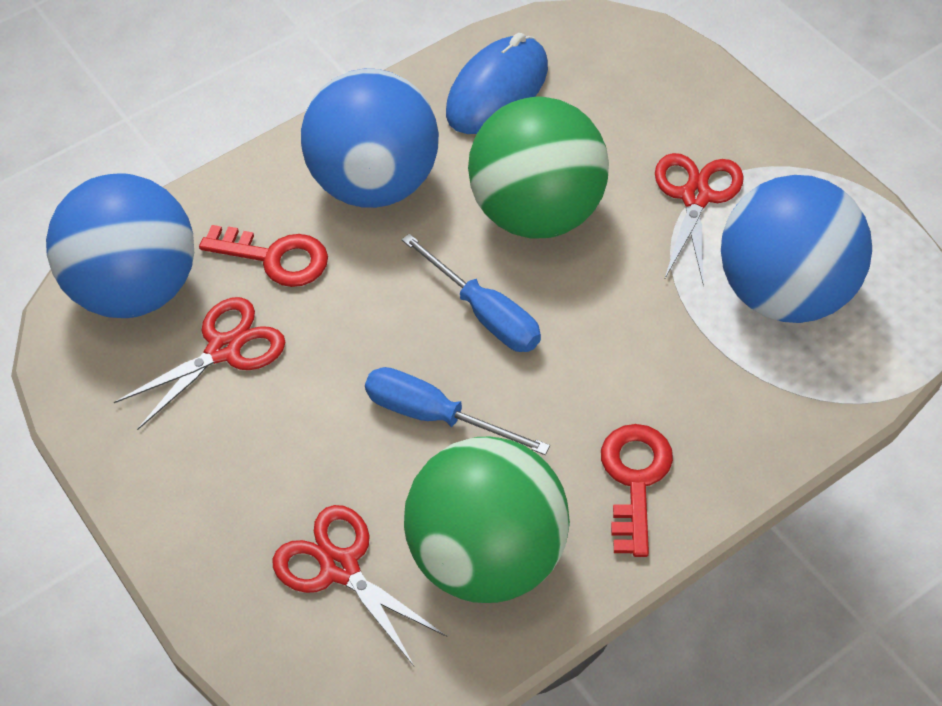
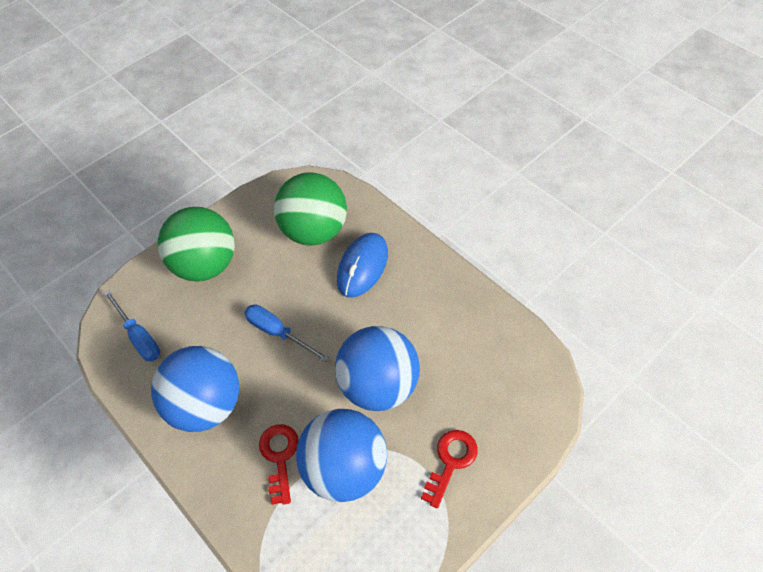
red scissors: [114,297,286,430] [272,505,447,666] [655,153,744,286] = 3 -> none = 0

